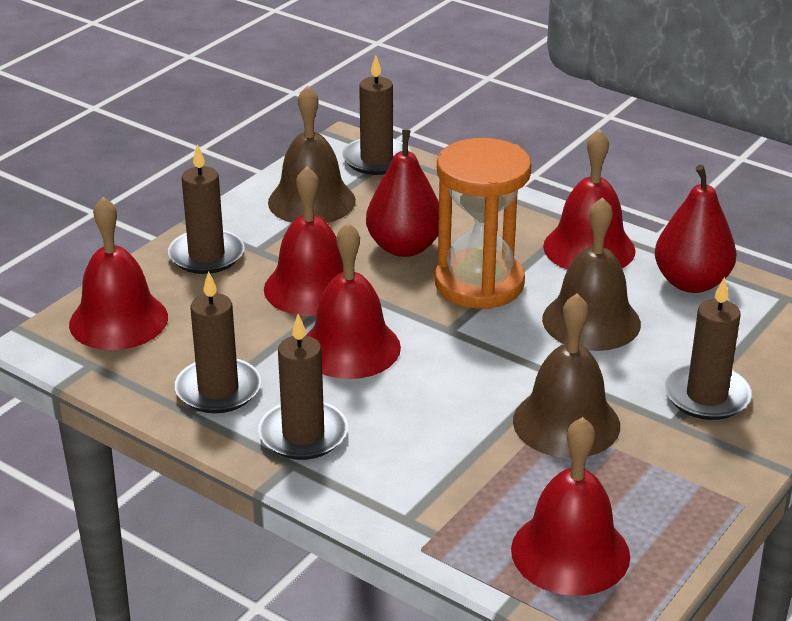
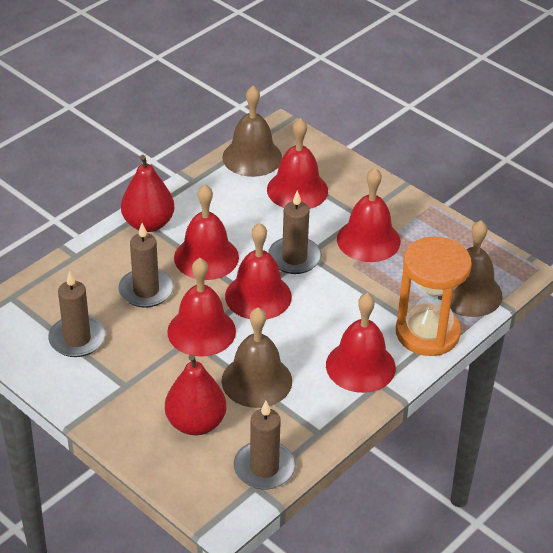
brown candle: [168,144,244,274] [175,271,261,413] [258,314,348,460] [342,56,411,175] [664,277,752,420] = 5 -> [48,270,106,357] [118,223,174,308] [234,401,296,490] [268,190,322,274] = 4
red bell: [69,197,168,350] [264,166,343,316] [306,223,401,379] [511,417,630,596] [543,129,636,270] = 5 -> [167,258,236,357] [174,185,239,280] [225,223,292,319] [267,118,328,209] [326,293,396,393] [337,168,400,262] = 6

